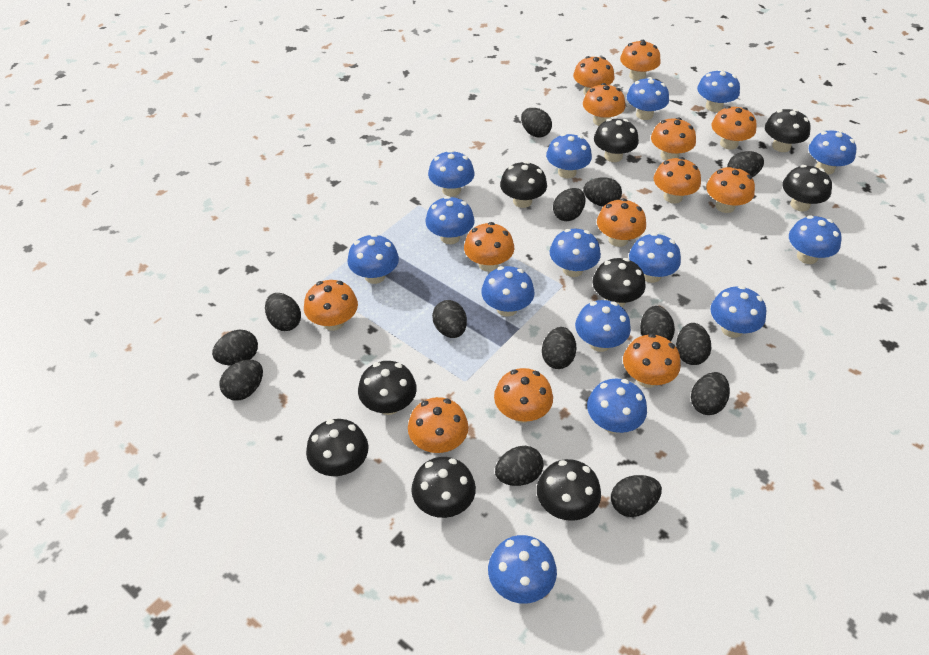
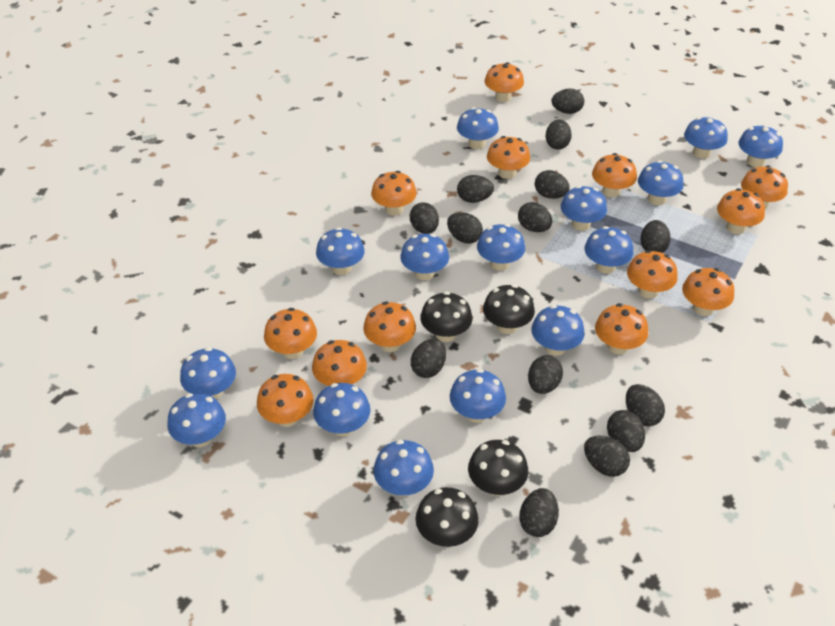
black mushroom: [306,419,368,476] [358,361,417,415] [411,457,476,518] [500,161,547,208] [537,459,601,521] [592,258,645,307] [594,118,639,162] [765,109,811,152] [783,165,832,211] = 9 -> [415,487,479,547] [420,291,472,342] [468,440,528,496] [483,284,535,334] = 4

